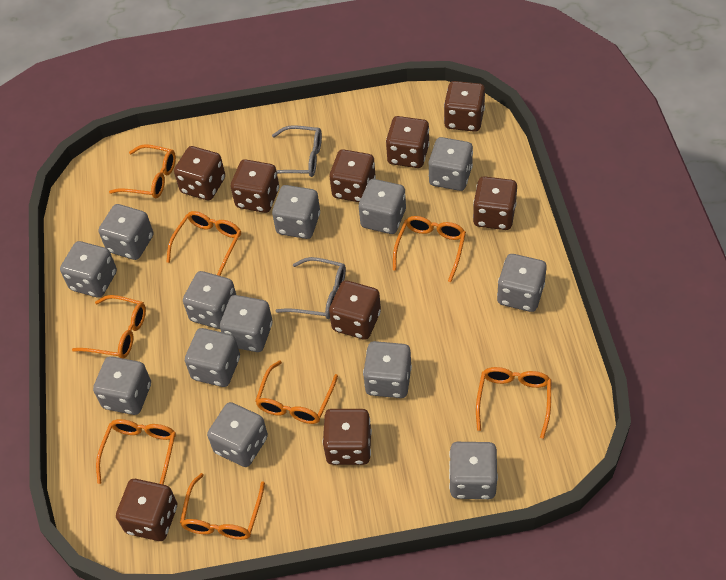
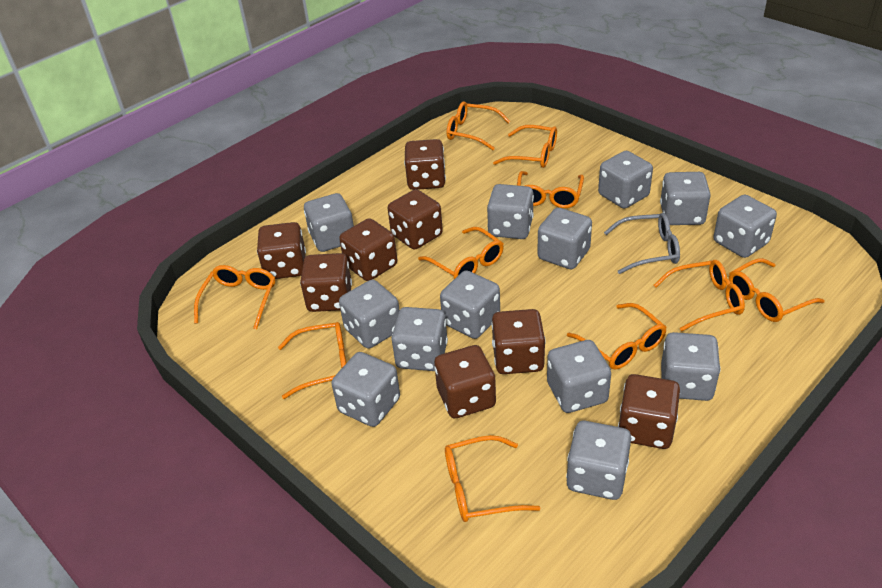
brown dice: [116,479,177,541] [174,146,225,200] [231,159,279,213] [323,409,372,465] [329,280,381,340] [330,149,376,202] [386,116,430,168] [444,81,485,132] [473,176,517,230] = 9 -> [257,222,306,279] [300,253,352,312] [339,218,397,281] [388,189,443,250] [404,139,446,190] [434,345,496,418] [491,309,546,374] [618,374,680,449] = 8
grey glasses: [272,125,322,177] [276,257,346,319] = 2 -> [604,213,680,274] = 1
orange glasses: [72,295,146,359] [96,419,176,484] [109,144,176,199] [167,211,241,276] [180,473,265,540] [255,360,338,424] [393,216,466,282] [476,367,551,439] = 8 -> [194,265,275,329] [278,322,346,399] [418,227,504,279] [445,435,540,522] [447,101,511,150] [493,125,557,168] [517,171,584,208] [567,303,667,370] [654,260,745,331] [729,258,825,322] = 10

